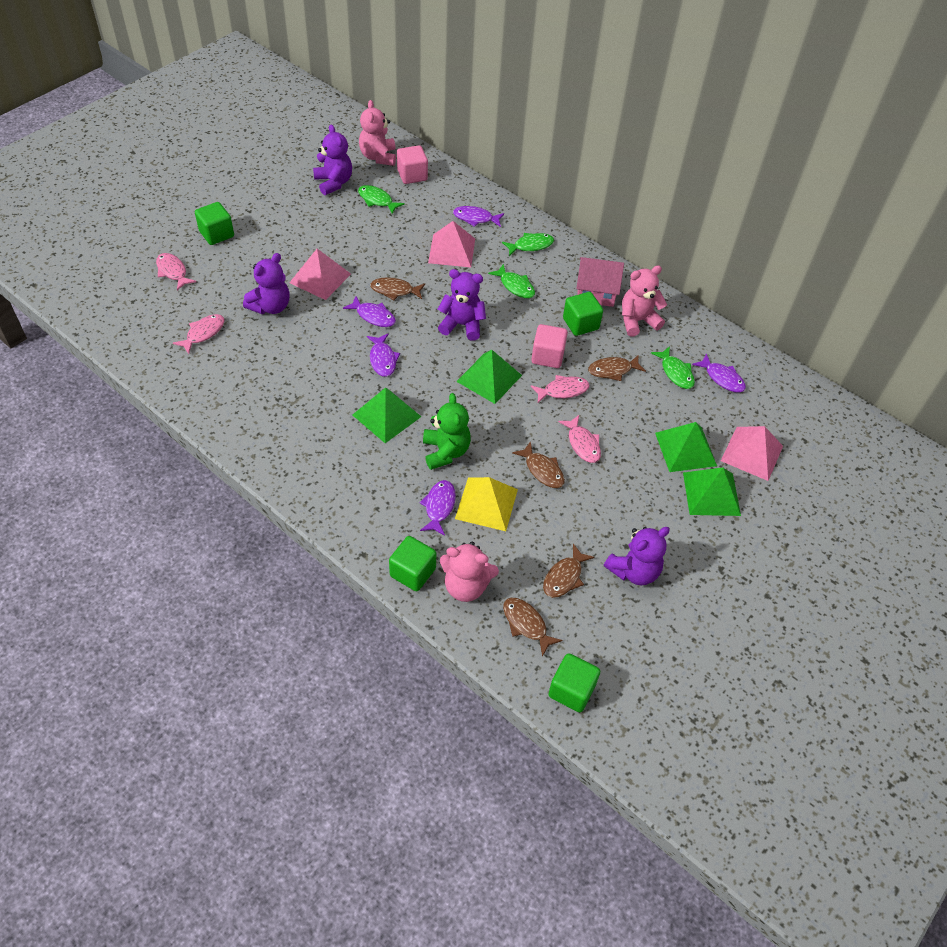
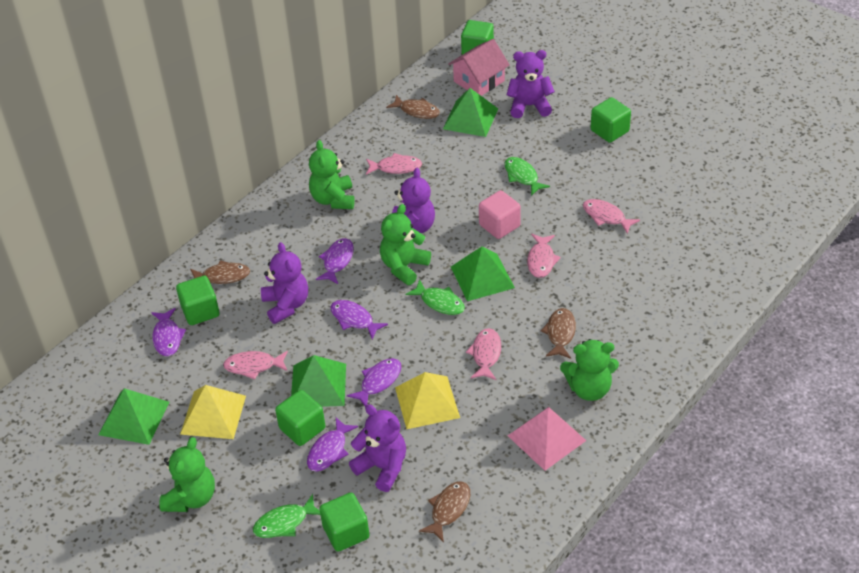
brown fish: [370,277,425,300] [503,598,563,657] [512,441,565,488] [543,544,595,598] [588,355,646,381] = 5 -> [190,260,250,284] [386,95,440,119] [419,481,470,542] [541,308,576,359] = 4
green cube: [195,202,234,245] [389,536,436,591] [548,653,600,712] [563,292,603,336] = 4 -> [176,276,220,325] [275,390,325,446] [319,493,370,552] [461,20,494,55] [591,97,631,143] = 5
green fish: [358,185,405,214] [488,264,535,298] [502,233,554,256] [651,346,695,389] = 4 -> [253,494,320,538] [406,279,465,315] [504,157,550,196] = 3
green teddy bear: [423,393,471,470] = 1 -> [159,437,215,512] [309,140,355,209] [380,204,431,285] [560,339,619,401] = 4
pink cube: [397,145,428,184] [531,324,568,368] = 2 -> [479,190,521,239] = 1
pink fish: [156,253,196,290] [173,314,225,354] [531,375,589,403] [558,415,601,463] = 4 -> [223,351,288,379] [366,153,422,174] [466,328,501,380] [527,234,561,278] [583,199,640,234] = 5
pink pyramid: [289,249,351,300] [428,221,475,267] [721,426,783,481] = 3 -> [508,407,586,471] = 1
pink teddy bear: [359,100,396,166] [440,541,499,602] [622,265,667,337] = 3 -> none = 0
yellow pyramid: [455,477,518,531] = 1 -> [180,385,246,439] [395,372,460,429] = 2

